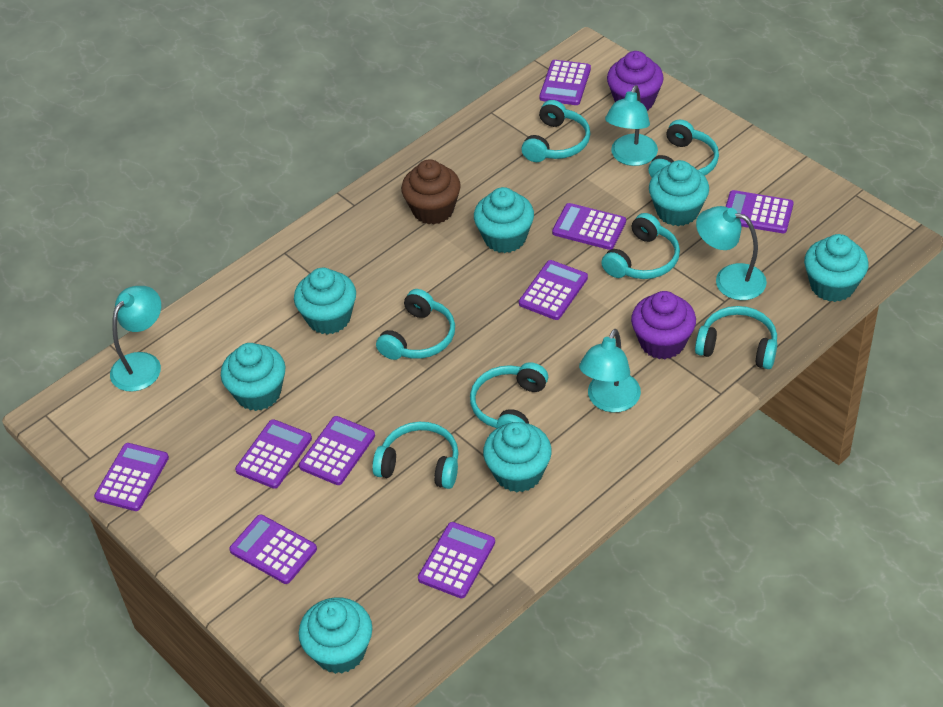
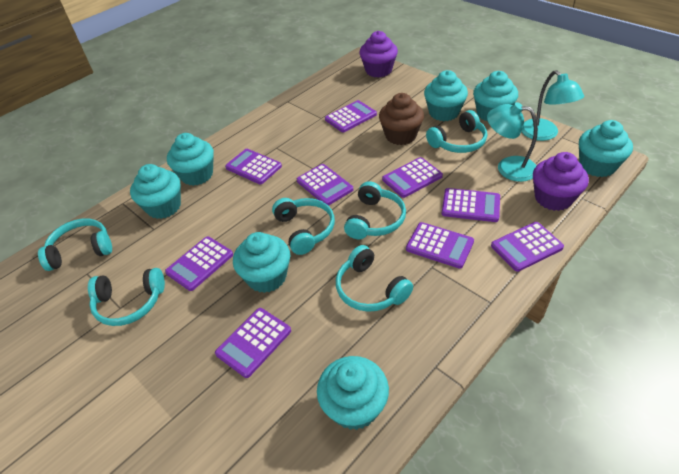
turquoise headphones: [372,422,459,489] [376,289,455,360] [470,362,548,428] [521,100,590,162] [601,213,680,279] [648,120,719,177] [695,306,777,369] = 7 -> [38,219,112,271] [88,268,165,326] [272,198,335,255] [336,245,413,312] [344,181,406,239] [426,110,487,153] = 6
turquoise lamp: [110,286,161,392] [579,329,641,412] [605,85,658,166] [696,206,767,300] = 4 -> [487,102,538,182] [522,70,584,141] = 2

